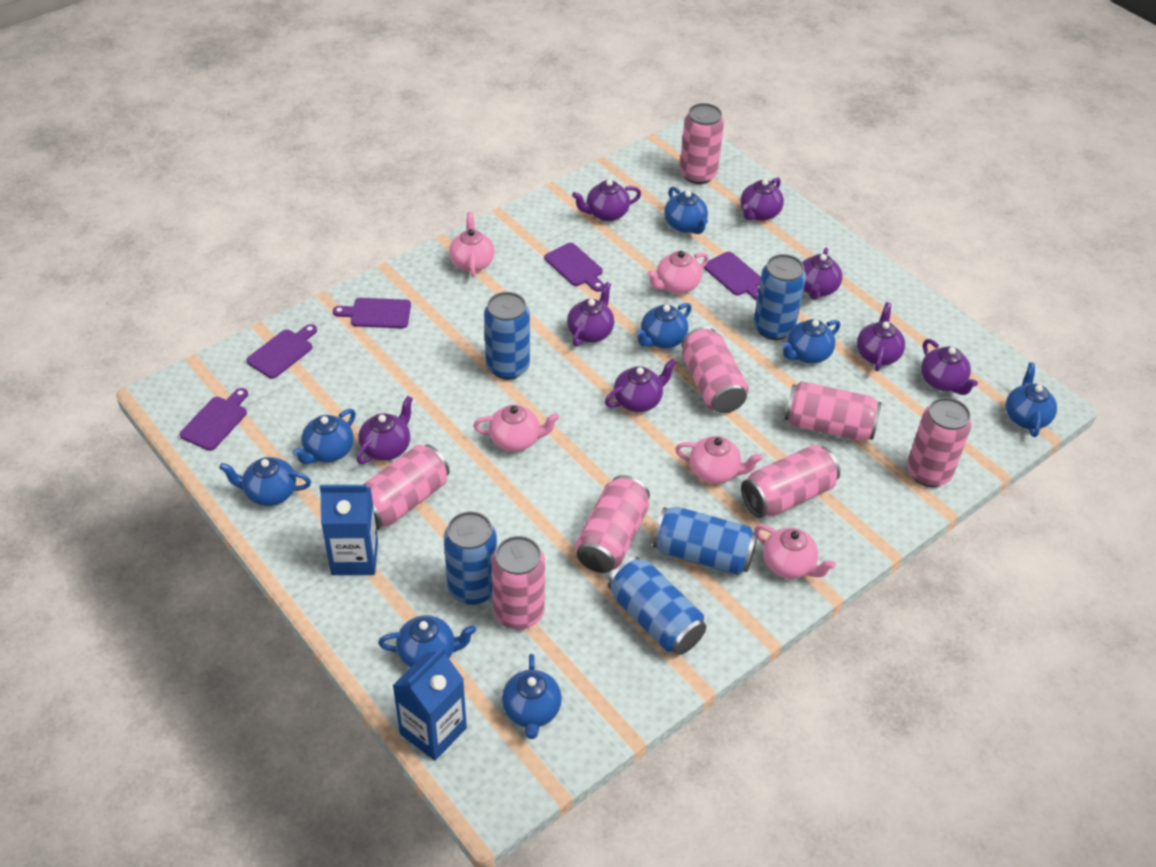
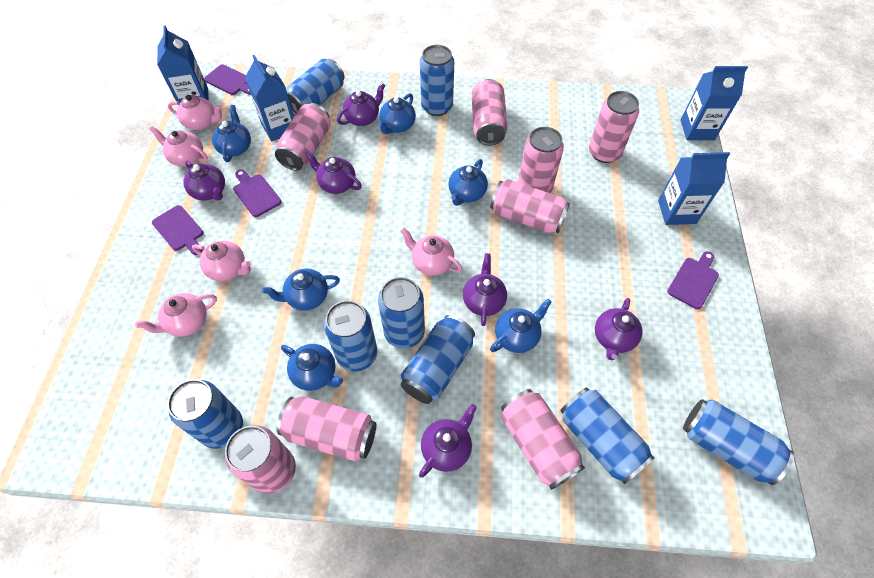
blue can: [444,511,497,605] [484,292,530,380] [608,556,706,655] [653,506,758,575] [753,254,806,340] = 5 -> [167,379,243,449] [286,59,344,115] [324,300,377,372] [378,277,425,349] [401,315,475,404] [420,45,454,116] [560,387,655,484] [683,399,794,485] = 8
blue carton: [320,485,378,575] [392,647,467,761] = 2 -> [157,25,209,106] [245,55,294,141] [658,152,730,225] [680,66,748,140] = 4
blue teapot: [219,457,311,506] [292,409,356,464] [378,615,476,668] [502,654,562,739] [635,303,692,348] [664,186,708,234] [781,319,840,364] [1006,363,1057,437] = 8 -> [212,105,251,162] [262,268,340,311] [281,344,343,391] [378,93,416,134] [448,159,488,206] [490,299,552,353] = 6
purple cutting board: [180,388,248,451] [246,324,317,379] [333,298,411,328] [544,243,604,292] [704,252,761,301] = 5 -> [152,205,203,255] [204,64,251,95] [233,169,282,217] [667,251,719,309] = 4
purple teapot: [356,396,413,464] [567,282,614,347] [572,179,641,221] [605,358,677,412] [740,177,784,221] [802,248,842,300] [857,302,905,371] [921,339,978,395] = 8 -> [183,161,225,201] [305,151,362,194] [337,83,385,126] [419,404,477,478] [463,253,507,326] [595,298,643,360] = 6

